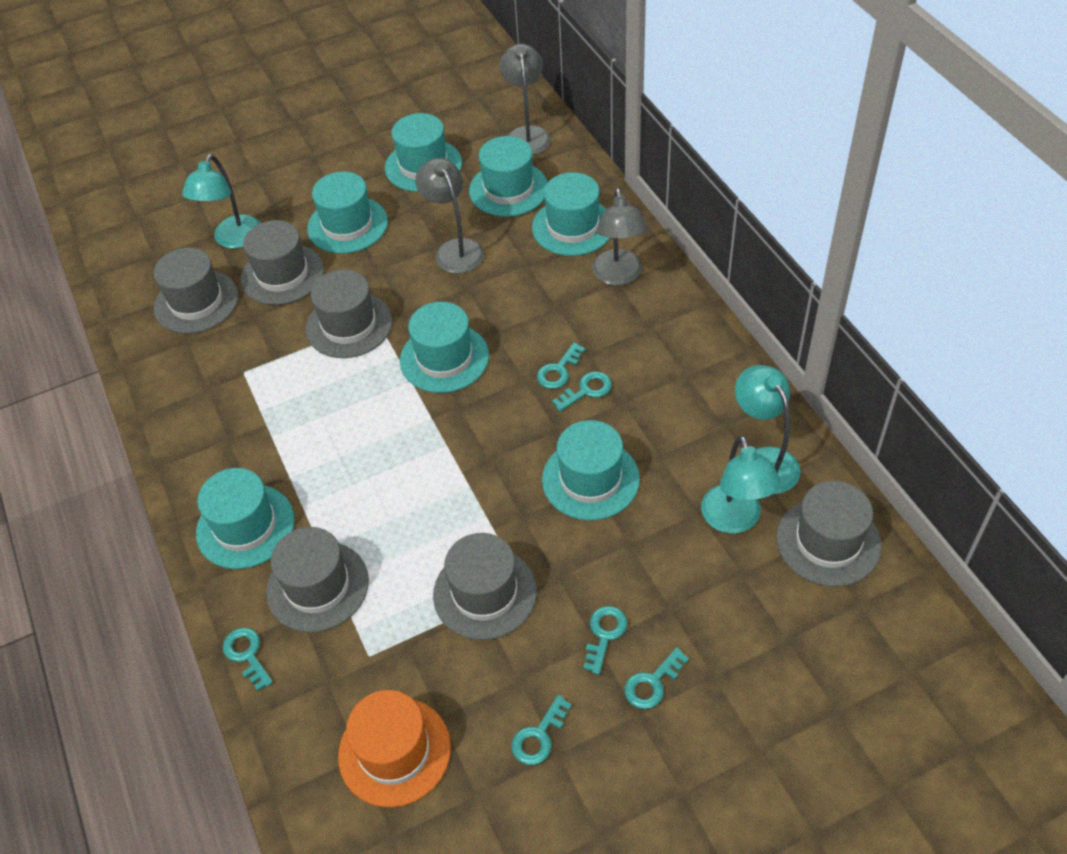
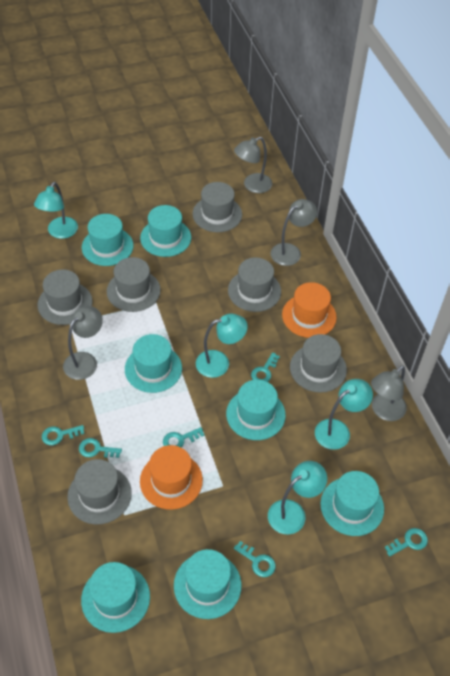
grey lamp: [415,158,484,274] [500,44,551,155] [592,188,647,285] = 3 -> [63,306,103,380] [234,137,272,193] [271,199,317,266] [371,366,406,421] = 4
orange hat: [338,690,451,807] = 1 -> [140,445,203,510] [282,282,337,338] = 2
turquoise lamp: [182,154,260,249] [701,435,781,534] [735,365,800,494] = 3 -> [34,182,78,239] [196,314,248,378] [268,461,327,534] [315,379,373,450] = 4

